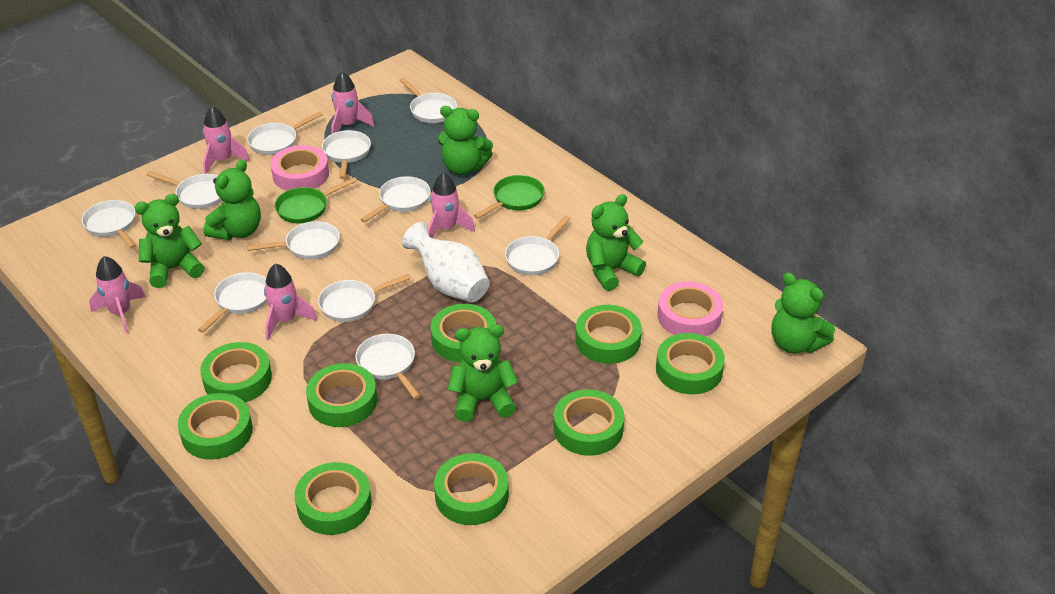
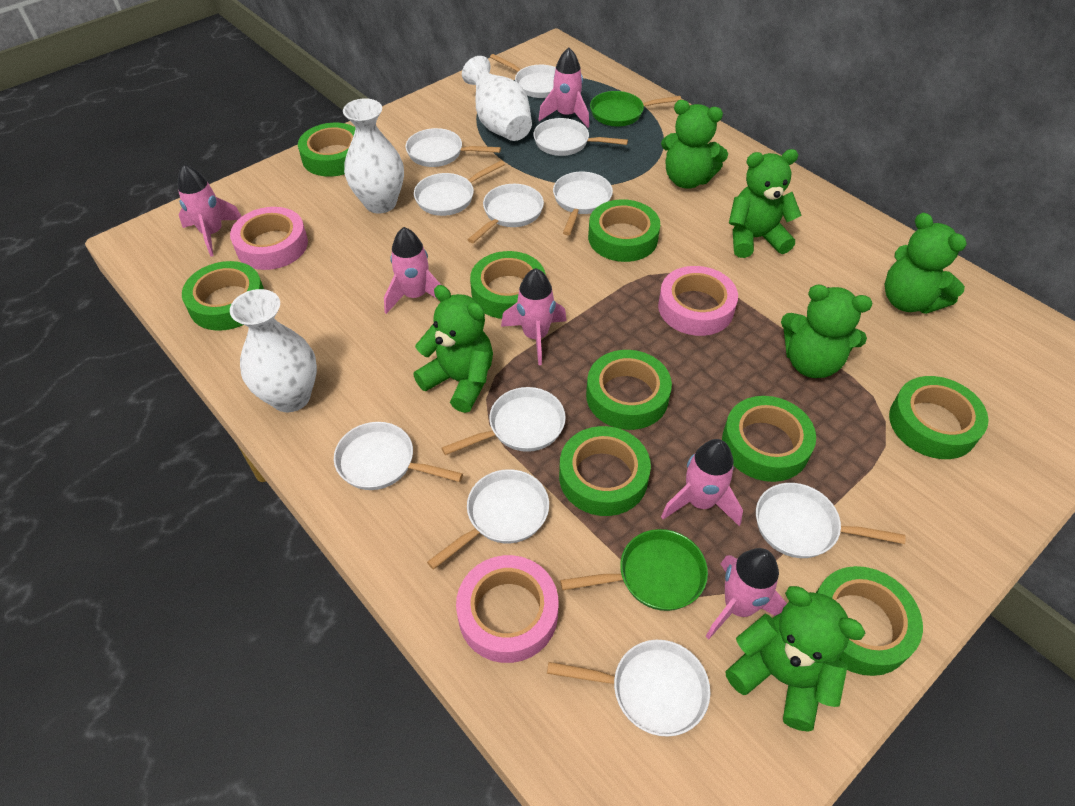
pink rocket: [89,256,146,333] [203,106,250,174] [264,263,317,340] [331,71,374,134] [428,172,475,238] = 5 -> [178,164,242,257] [384,227,441,314] [501,268,567,365] [538,48,589,128] [661,439,743,526] [706,548,787,639] = 6
pink tape: [270,145,329,191] [657,282,723,336] = 2 -> [230,207,308,270] [456,555,558,663] [658,266,738,336] = 3
white vase: [402,222,490,303] = 1 -> [230,289,317,412] [343,98,404,213] [462,56,532,141] = 3

